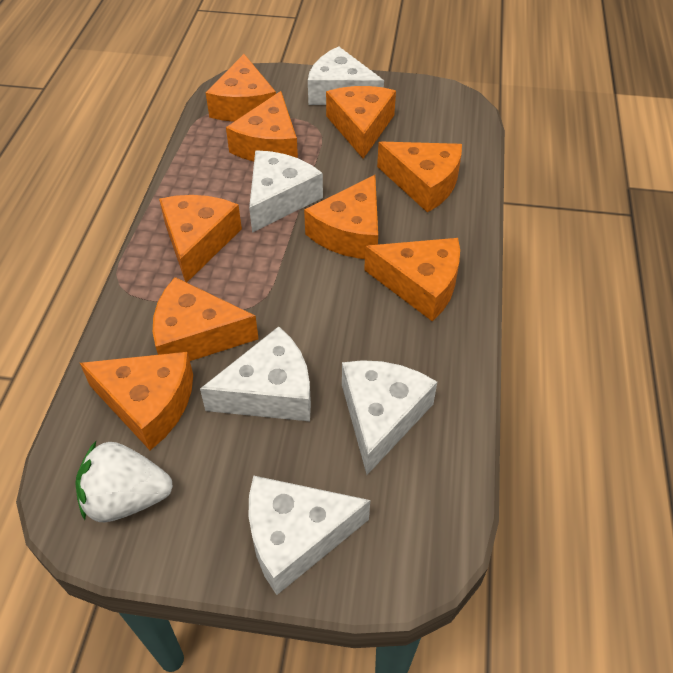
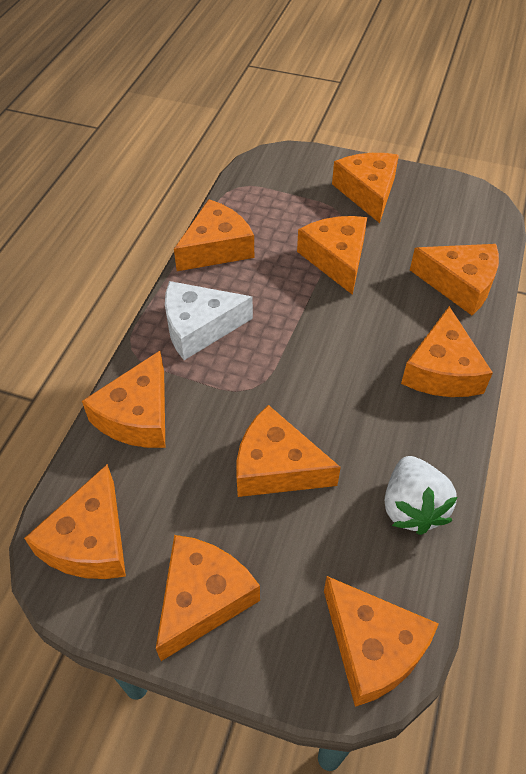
orange cheese: [80,352,193,450] [153,277,259,361] [159,195,242,283] [206,54,276,122] [226,91,298,162] [304,175,378,259] [326,86,396,159] [364,238,460,321] [377,142,462,213] = 9 -> [24,464,126,579] [82,351,165,448] [156,535,260,661] [174,199,254,271] [236,405,341,497] [297,216,367,295] [324,576,439,707] [332,153,399,223] [401,306,493,397] [410,244,499,315] = 10
white cheese: [200,326,311,421] [249,150,323,233] [249,475,370,595] [308,46,384,105] [342,360,437,475] = 5 -> [165,281,253,360] = 1

